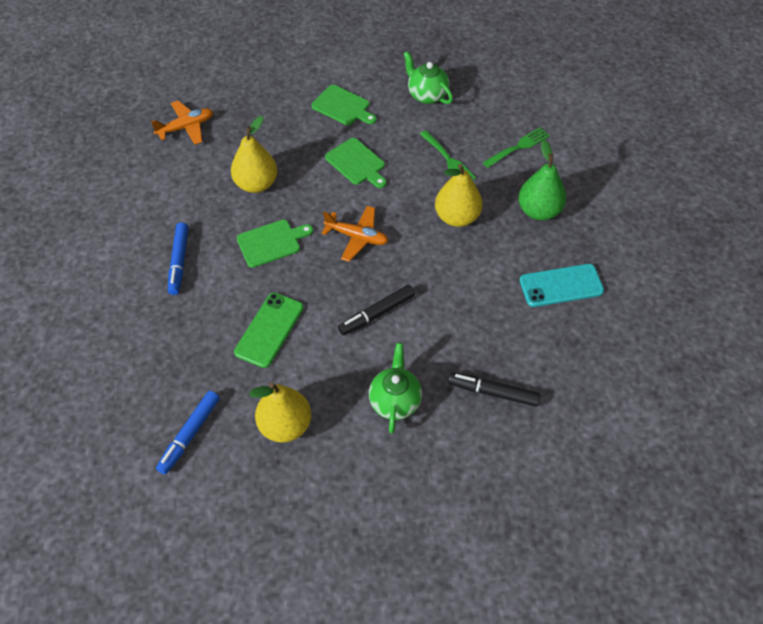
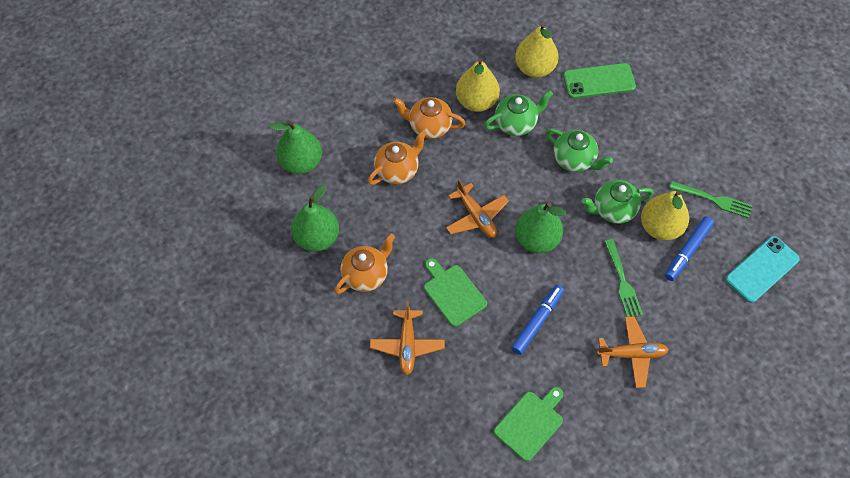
black marker: [338,285,415,335] [448,373,540,407] = 2 -> none = 0
green cutting board: [237,220,313,268] [311,85,377,125] [325,138,386,188] = 3 -> [424,258,487,327] [494,387,563,461] = 2
green pear: [518,140,566,220] = 1 -> [270,120,322,174] [291,184,339,252] [515,202,566,253] = 3
green teapot: [369,343,422,434] [404,51,453,104] = 2 -> [484,90,553,136] [546,128,613,172] [582,180,654,224] = 3
orange plane: [151,101,213,145] [322,206,388,262] = 2 -> [370,301,445,375] [446,179,509,238] [597,316,669,388] = 3
orange teapot: none = 0 -> [334,233,395,294] [368,130,427,185] [393,97,466,139] = 3

